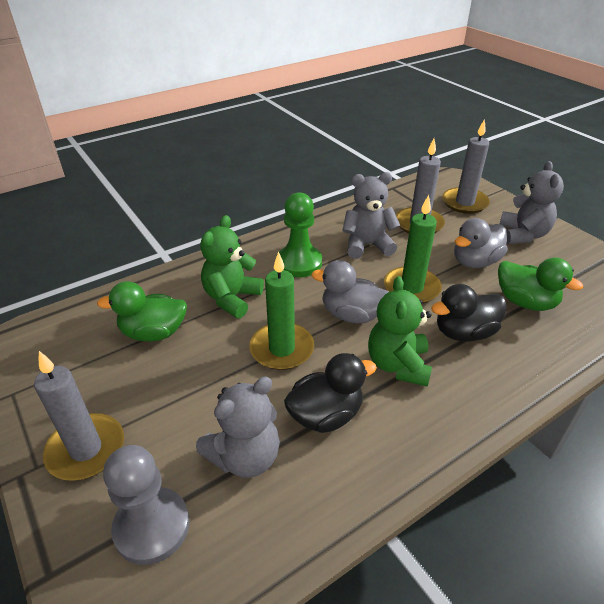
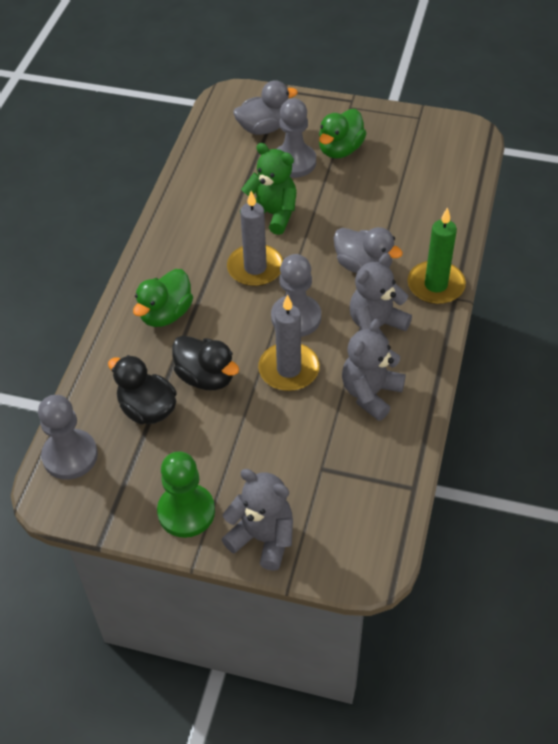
green candle: [249,252,314,370] [384,195,442,304] = 2 -> [408,207,466,304] = 1
green teddy bear: [200,215,264,318] [368,276,432,387] = 2 -> [240,143,296,235] = 1
grey candle: [34,351,124,481] [396,138,445,233] [442,119,490,214] = 3 -> [227,191,283,286] [258,294,320,391] = 2
grey pawn: [103,445,189,565] = 1 -> [38,395,98,480] [271,254,321,337] [277,98,316,178] = 3

